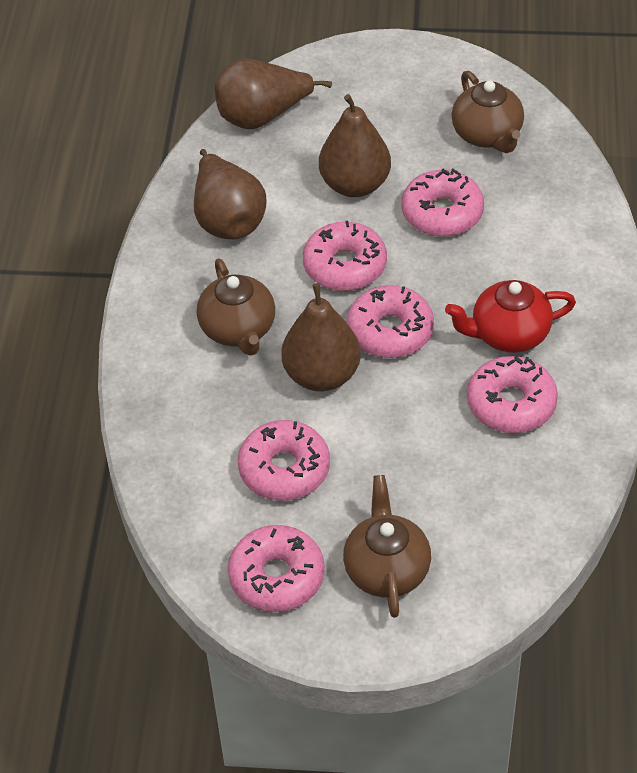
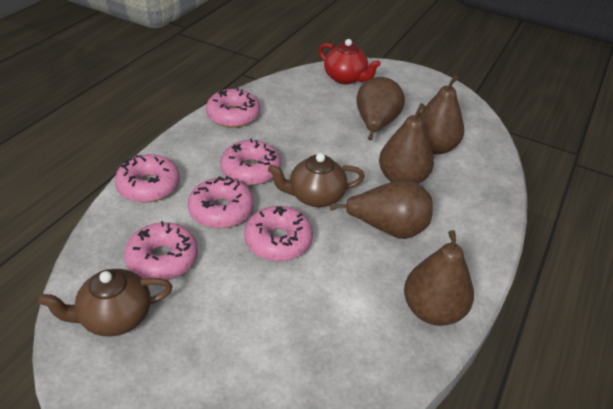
brown pear: [194,149,266,239] [215,58,332,130] [282,283,361,391] [319,94,391,197] = 4 -> [330,179,433,239] [356,77,405,140] [379,103,434,184] [404,230,474,326] [419,75,464,155] = 5
brown teapot: [197,258,275,356] [343,475,431,618] [451,71,524,153] = 3 -> [38,269,173,337] [268,153,365,207] = 2

